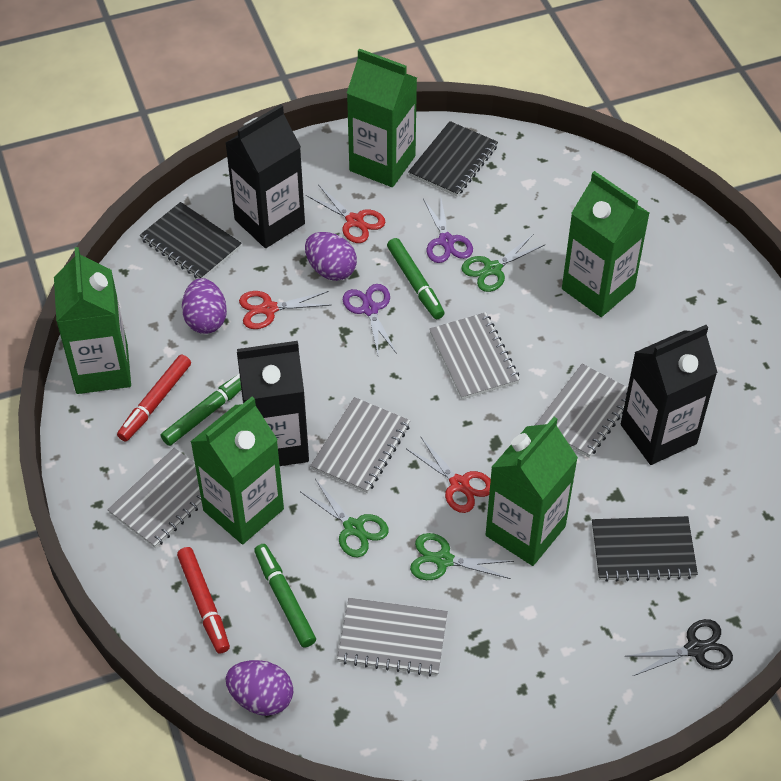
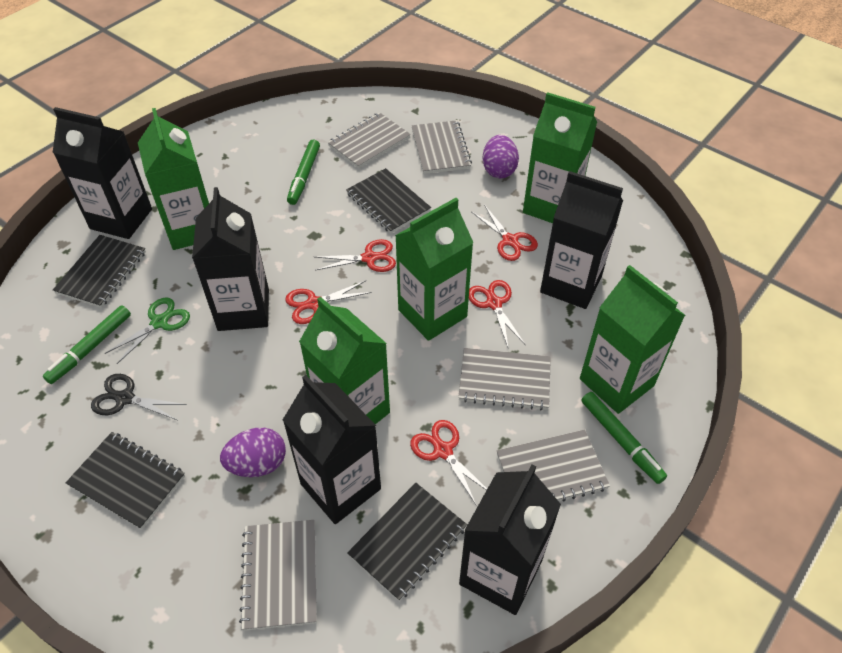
black carton: [225,104,305,248] [237,341,309,466] [621,325,718,465] = 3 -> [53,107,152,239] [192,187,269,331] [283,375,381,524] [459,465,561,615] [540,171,623,309] = 5
black notebook: [140,202,242,279] [408,121,498,197] [592,516,698,582] = 3 -> [53,235,146,308] [66,432,185,530] [346,168,431,233] [347,483,467,601] = 4
green scissors: [301,479,389,557] [410,533,514,580] [461,235,545,292] = 3 -> [105,297,190,364] = 1
purple egg: [182,278,227,334] [225,660,293,716] [305,232,357,281] = 3 -> [220,428,286,477] [483,135,519,178] = 2
purple scissors: [343,284,397,354] [423,197,473,263] = 2 -> none = 0
red marker: [117,355,191,441] [177,547,230,654] = 2 -> none = 0
red scissors: [239,291,331,329] [306,184,385,243] [407,437,491,513] = 3 -> [285,281,372,324] [316,239,396,272] [410,420,487,504] [469,280,526,349] [471,205,538,261] = 5

